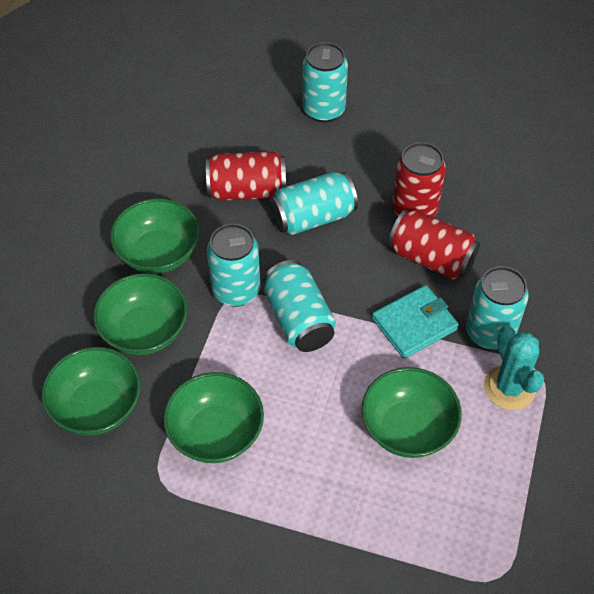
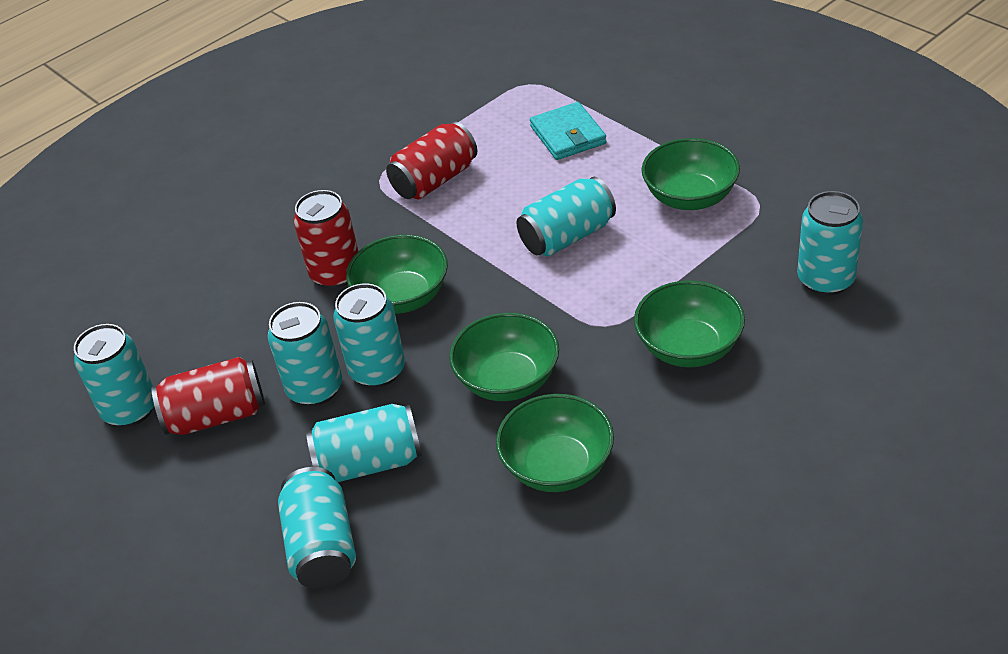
turquoise cactus: [484,325,544,410] = 1 -> none = 0
turquoise can: [207,224,261,307] [263,260,336,352] [269,172,358,235] [302,42,348,122] [466,266,529,350] = 5 -> [74,324,154,427] [268,302,342,406] [278,467,356,589] [306,404,422,482] [333,283,405,388] [517,177,616,256] [797,191,863,296] = 7

